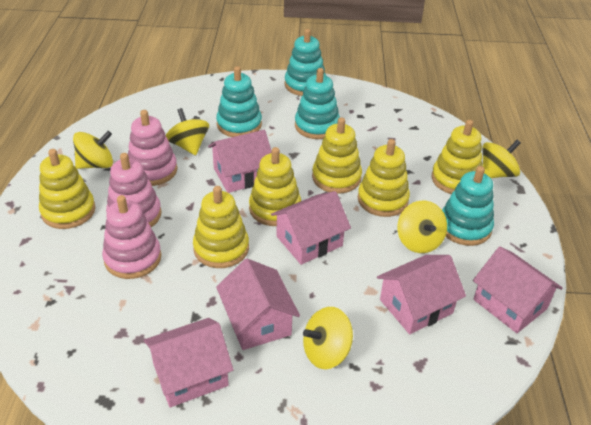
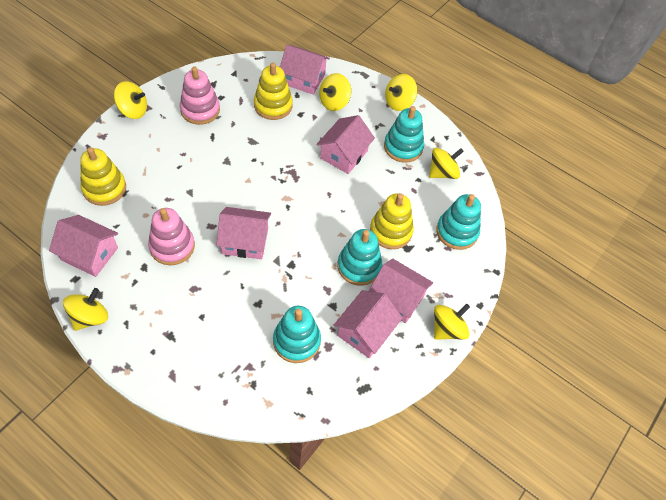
pink stacking toy: [102,195,161,279] [106,153,162,227] [128,110,177,186] = 3 -> [148,208,195,265] [180,67,220,125] = 2
yellow spinning top: [73,131,113,169] [166,108,209,156] [303,307,353,369] [397,201,447,253] [483,140,521,178] = 5 -> [63,288,108,331] [114,81,147,119] [319,73,351,111] [385,74,417,111] [429,148,464,179] [434,304,470,340] = 6
yellow stacking toy: [39,149,95,229] [193,186,249,268] [249,147,301,226] [312,117,362,194] [358,139,410,217] [432,120,482,194] = 6 -> [80,147,126,206] [254,62,293,120] [370,193,414,249] = 3

